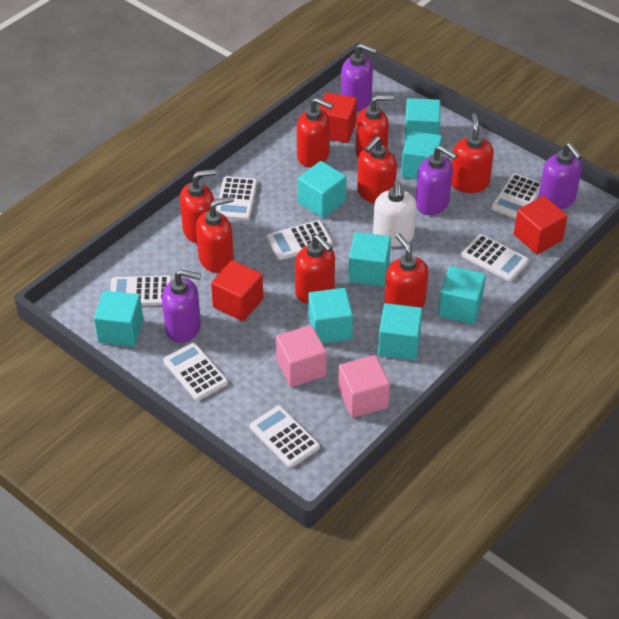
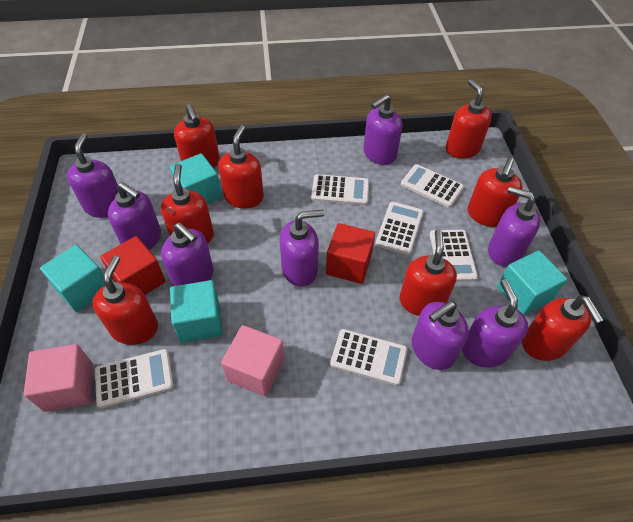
purple soap dispenser: [162,269,201,343] [341,43,377,112] [415,145,457,215] [538,142,582,209] = 4 -> [67,133,118,218] [108,182,161,250] [161,222,214,286] [280,210,324,287] [363,94,403,165] [412,301,469,370] [462,279,528,368] [488,186,541,267] = 8
red cube: [211,260,263,321] [319,92,357,143] [514,196,568,254] = 3 -> [100,236,165,295] [326,223,375,284] = 2
turquoise cube: [94,291,143,347] [298,161,346,218] [308,288,353,344] [348,232,391,286] [378,303,422,360] [401,131,442,180] [404,98,441,143] [438,266,486,324] = 8 -> [40,245,105,313] [170,153,222,204] [170,280,223,343] [497,250,567,315] = 4
white calculator: [110,276,172,306] [163,343,228,401] [216,176,257,221] [250,406,320,468] [267,220,333,260] [461,234,529,281] [491,173,541,219] = 7 -> [95,349,174,408] [311,174,369,205] [330,329,408,386] [375,202,424,255] [401,164,464,208] [430,230,478,282] = 6
white soap dispenser: [373,180,417,247] = 1 -> none = 0

